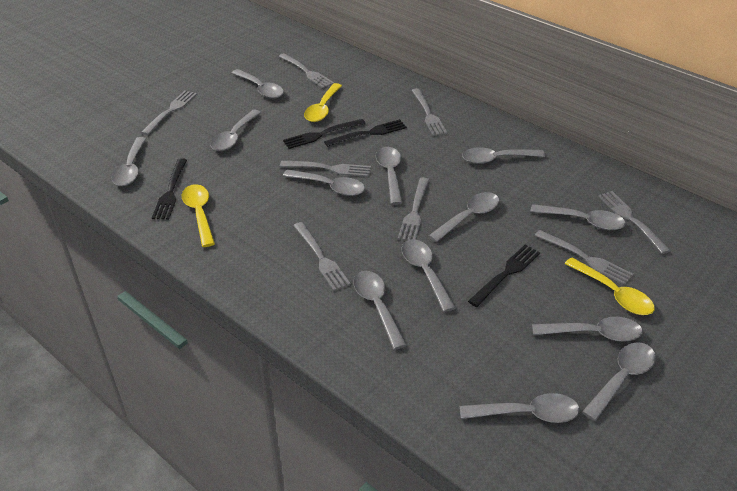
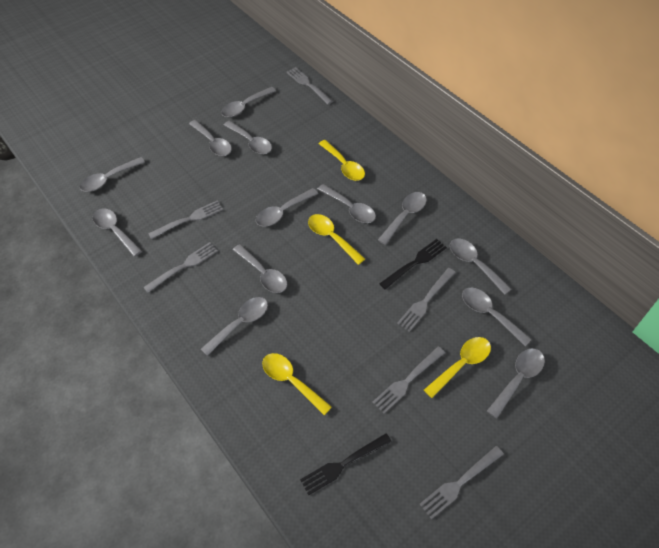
black fork: [152,158,187,220] [283,119,366,149] [324,119,407,147] [468,245,540,307] = 4 -> [300,433,392,496] [379,239,447,289] = 2
grey fork: [141,90,197,135] [279,53,334,88] [280,161,371,177] [293,222,351,291] [398,177,429,241] [411,88,448,136] [535,230,633,285] [598,191,671,254] = 8 -> [143,242,218,293] [148,200,223,239] [287,67,333,104] [372,346,445,414] [397,268,456,332] [420,446,504,519] = 6
yellow spoon: [182,184,215,247] [304,83,342,122] [564,257,654,315] = 3 -> [262,353,332,415] [308,214,365,265] [319,140,365,181] [424,337,491,398] = 4

